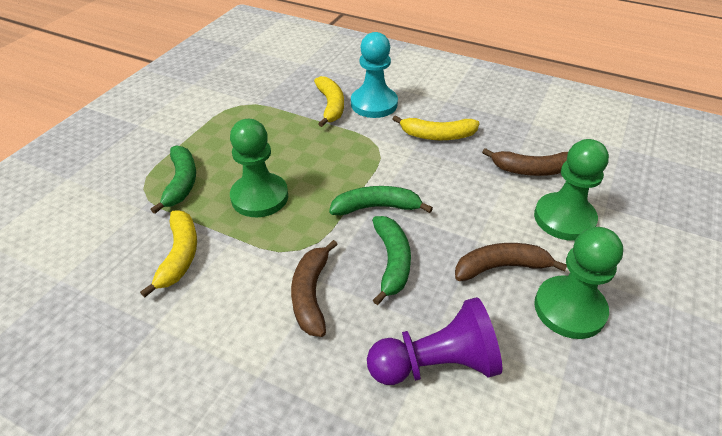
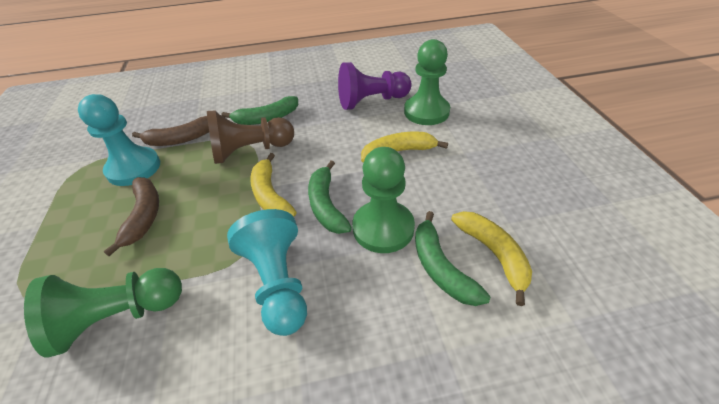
brown banana: [291,240,338,337] [455,243,567,281] [482,148,568,176] = 3 -> [104,177,159,256] [132,116,209,146] = 2
brown pawn: none = 0 -> [207,110,294,164] = 1
turquoise pawn: [351,32,398,118] = 1 -> [78,94,160,186] [227,209,307,336] = 2

